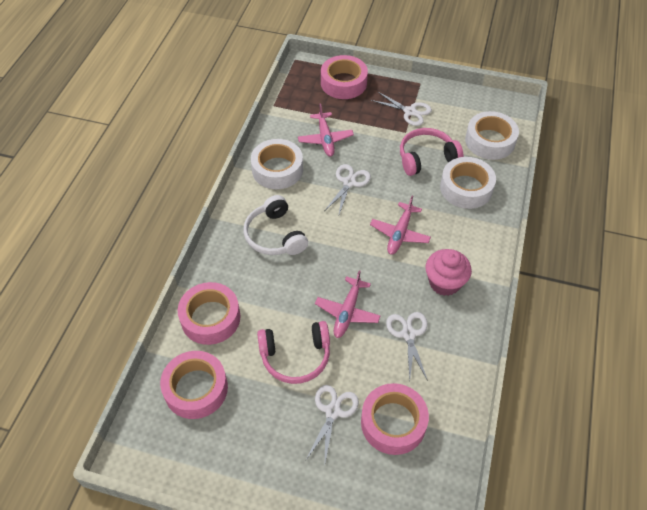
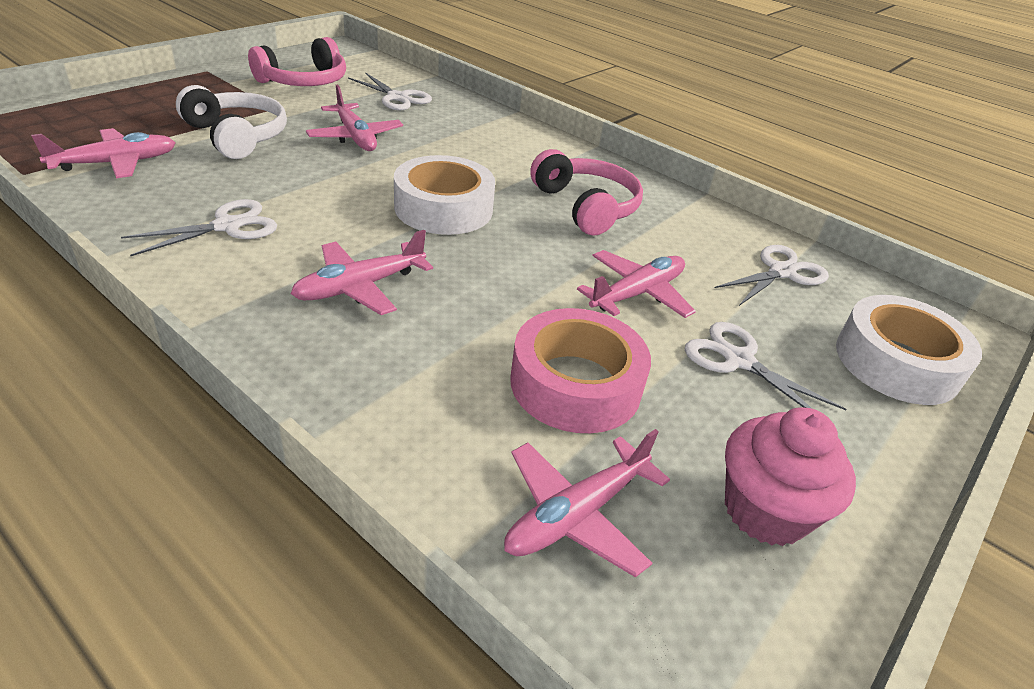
pink plane: [298,104,354,157] [315,270,381,338] [370,196,431,255] = 3 -> [31,128,176,178] [291,230,433,315] [306,85,403,151] [504,429,670,577] [577,250,696,318] = 5
pink tape: [160,351,228,419] [178,282,241,345] [321,55,368,99] [361,383,429,455] = 4 -> [510,308,651,433] = 1
white tape: [251,139,303,189] [440,157,496,209] [465,111,519,160] = 3 -> [394,155,495,235] [836,295,982,405] = 2

